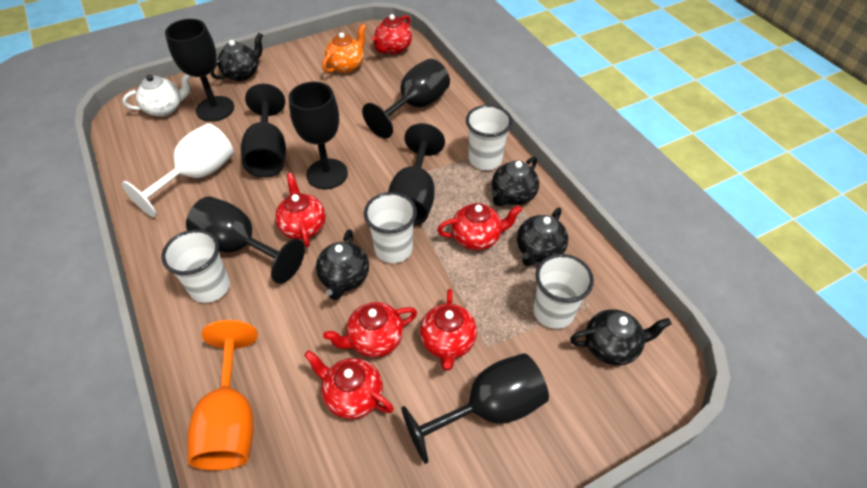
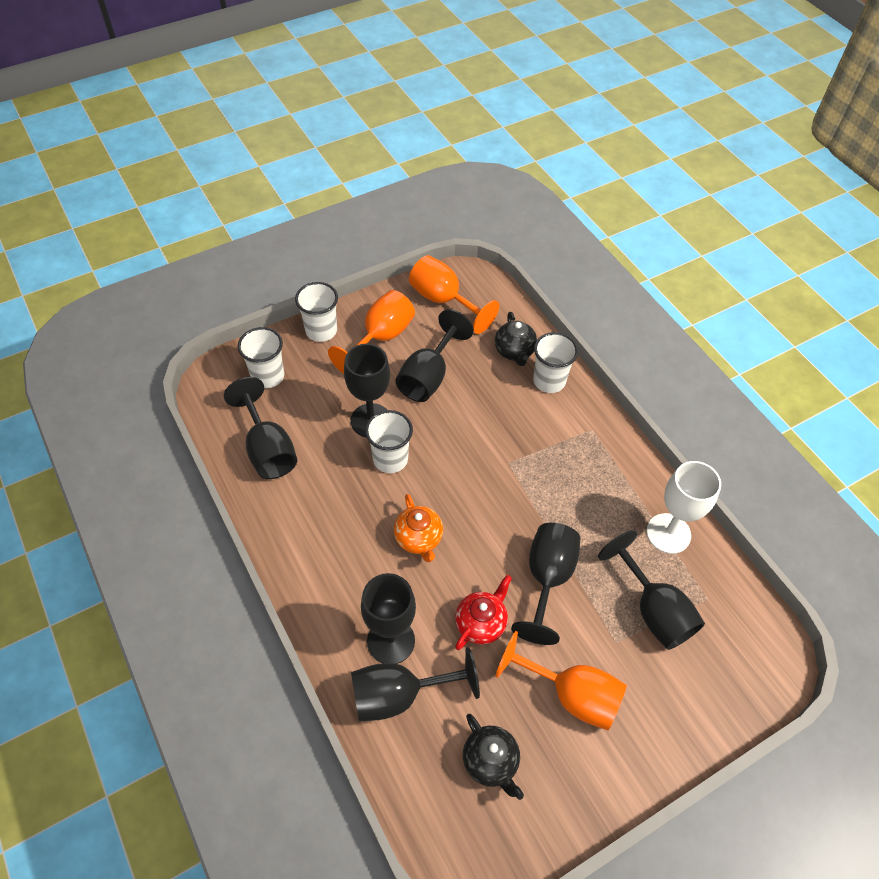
black teapot: [210,33,263,81] [316,229,369,300] [492,157,539,206] [517,207,568,266] [570,309,672,366] = 5 -> [463,714,524,800] [495,312,537,366] = 2
orange goblet: [187,320,258,470] = 1 -> [328,290,415,374] [409,255,499,334] [495,631,627,730] = 3
red teapot: [275,173,326,247] [304,350,394,419] [323,302,417,358] [372,14,412,55] [420,289,477,371] [437,203,522,250] = 6 -> [455,575,512,650] = 1
white teapot: [122,74,191,117] = 1 -> none = 0

